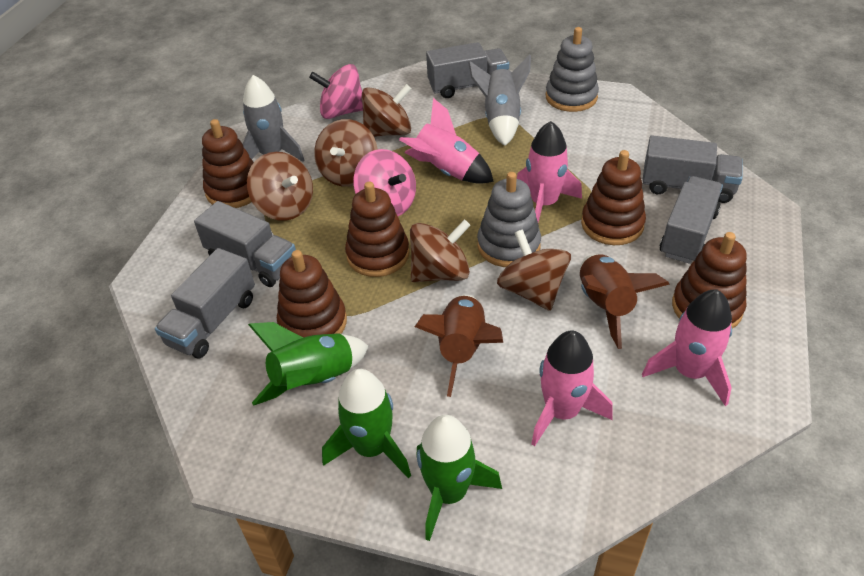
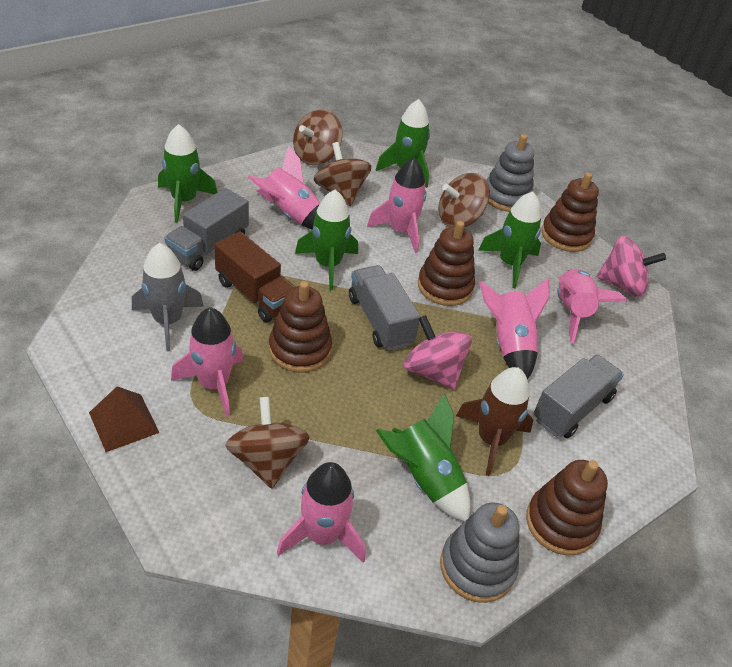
brown pyramid: none = 0 -> [89,386,159,452] = 1
brown rocket: [414,295,503,397] [580,254,670,349] = 2 -> [456,367,533,476] = 1
brown spinning top: [247,152,313,221] [314,119,378,187] [362,84,411,137] [410,220,470,282] [497,229,571,311] = 5 -> [225,397,310,489] [293,109,343,165] [314,142,371,206] [438,173,490,227] = 4
brown stacking toy: [202,119,254,208] [277,250,347,338] [345,182,410,277] [581,150,646,245] [672,232,747,329] = 5 -> [269,281,332,373] [418,221,475,306] [526,460,608,555] [541,172,599,252] = 4
brown truck: none = 0 -> [214,231,295,322] = 1
green rocket: [248,322,369,406] [322,369,411,478] [416,415,502,541] = 3 -> [158,124,217,223] [295,190,358,290] [376,99,430,188] [376,393,470,522] [478,191,542,288] = 5
grey rocket: [243,75,304,162] [468,54,531,146] = 2 -> [132,243,204,351] = 1
grey truck: [155,248,255,359] [194,201,296,287] [426,42,509,98] [642,135,743,203] [660,176,723,264] = 5 -> [164,188,249,271] [349,265,420,350] [533,355,624,438] = 3
pink rocket: [399,98,494,184] [517,121,582,222] [531,331,613,446] [642,290,732,406] = 4 -> [171,307,243,417] [247,146,321,230] [277,462,365,563] [367,158,427,253] [479,278,550,379] [557,269,627,343] = 6

